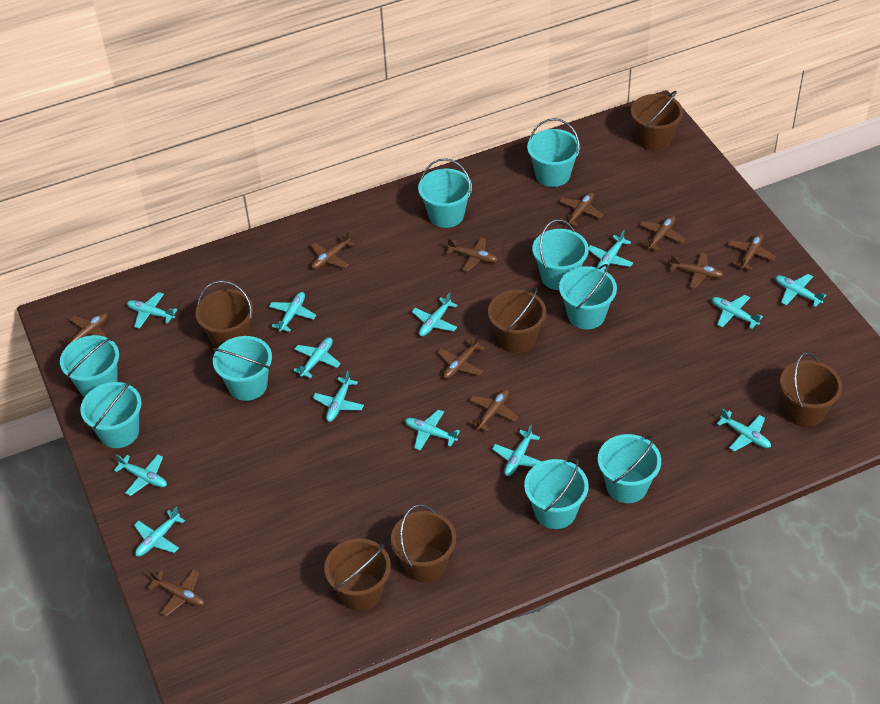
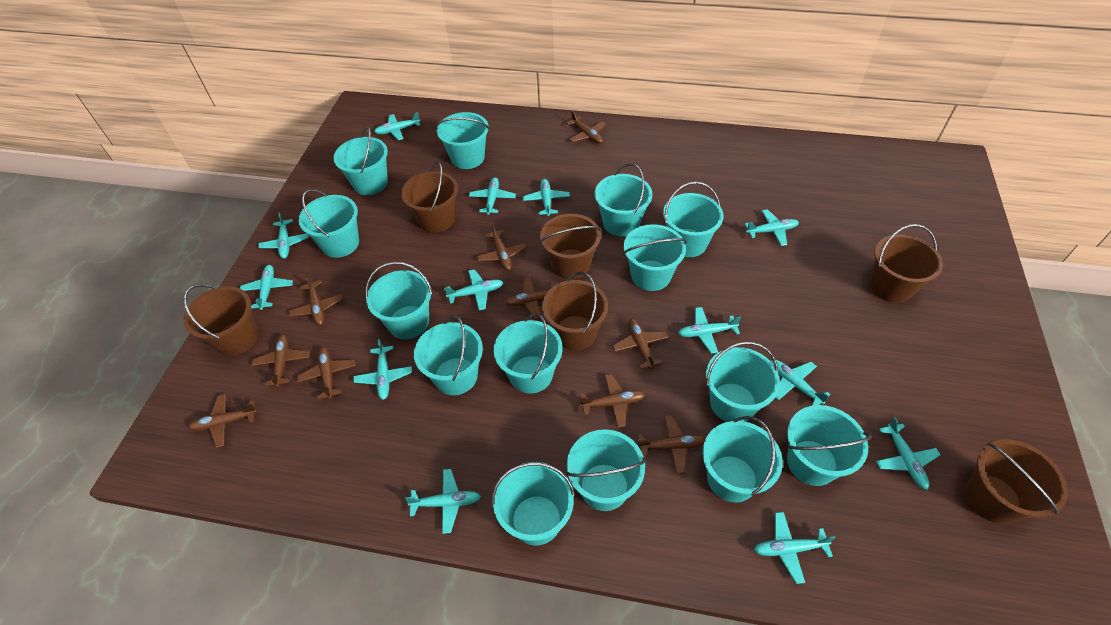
turquoise bucket: [60,335,119,397] [80,381,142,448] [213,336,272,401] [418,158,472,228] [524,458,589,529] [527,118,580,187] [532,219,589,290] [559,264,617,329] [598,434,661,503] = 9 -> [299,189,359,258] [333,126,388,195] [365,262,432,339] [414,315,483,395] [435,112,490,169] [492,462,575,545] [494,314,563,394] [566,429,646,511] [595,163,653,236] [623,224,687,291] [663,182,723,257] [702,416,783,502] [706,341,780,422] [787,405,871,486] = 14

